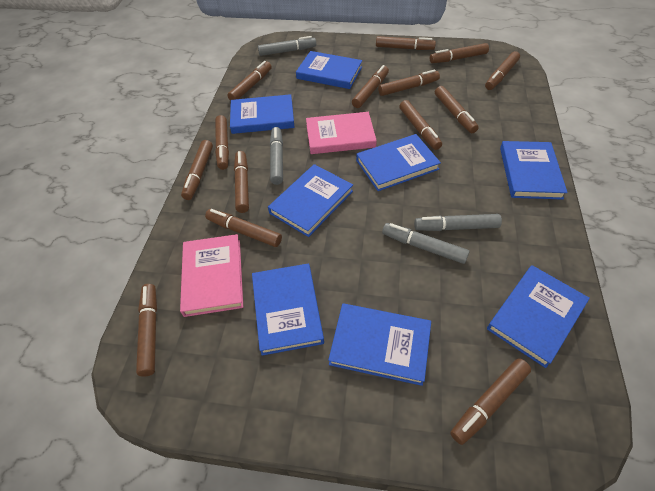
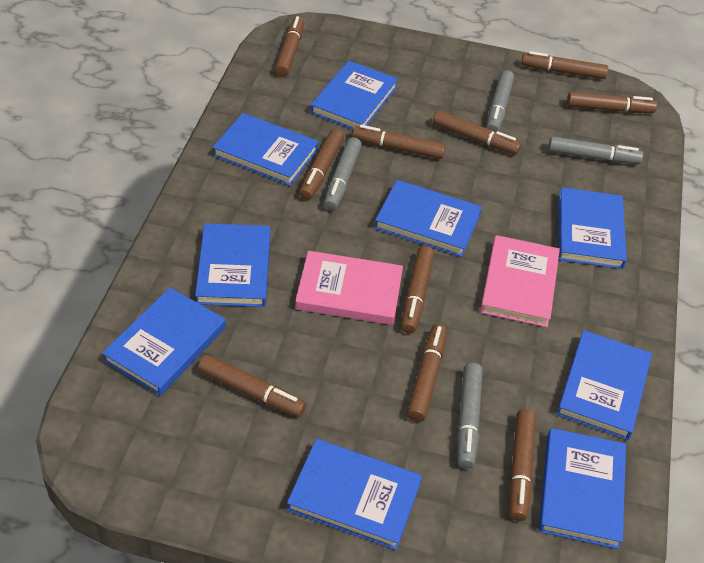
blue book: [230,94,295,134] [252,263,324,356] [268,164,353,237] [296,51,362,89] [328,303,431,386] [356,134,441,191] [487,265,590,368] [500,141,568,200] = 8 -> [102,288,226,396] [195,223,270,307] [212,113,319,186] [287,439,422,550] [310,61,398,130] [374,180,482,257] [539,428,626,549] [556,330,652,440] [559,187,627,269] = 9
brown marker: [136,284,157,376] [181,140,213,200] [205,209,282,247] [215,115,229,170] [227,61,272,101] [234,151,249,213] [352,65,389,108] [376,36,436,50] [378,69,440,96] [399,100,442,150] [430,43,489,63] [435,86,479,133] [450,358,531,445] [485,51,520,90] = 14 -> [198,355,306,417] [275,16,304,77] [299,129,344,200] [352,125,446,159] [401,246,435,334] [407,324,447,422] [432,110,521,155] [509,409,536,521] [521,51,608,79] [567,92,657,113] = 10

